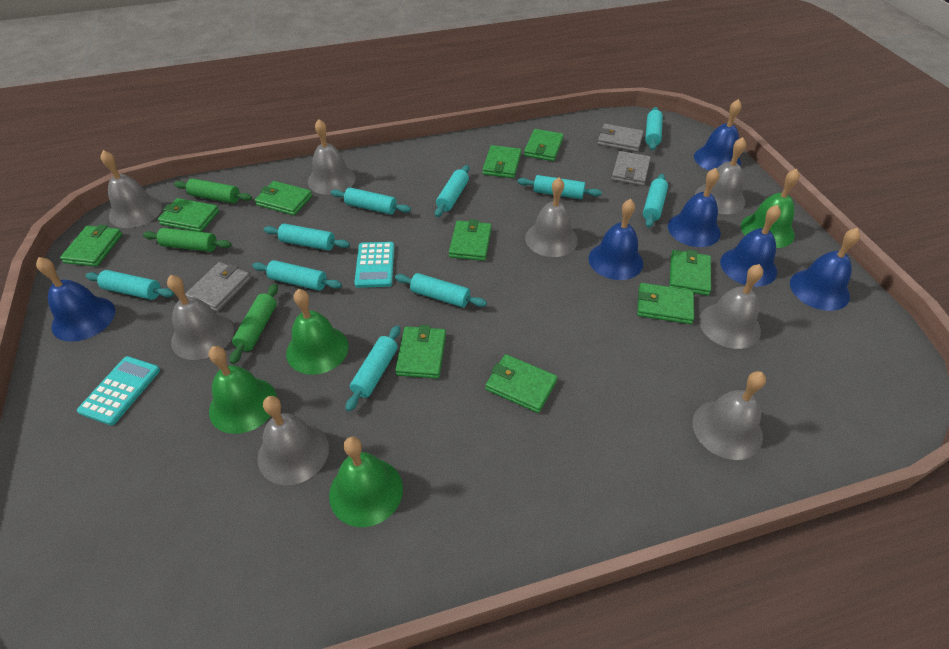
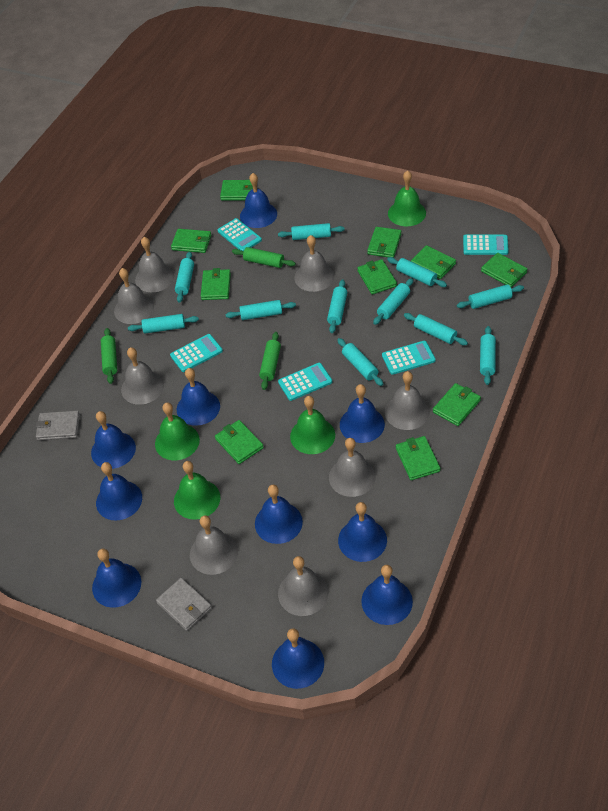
blue bell: [36,257,115,342] [589,199,643,280] [668,168,721,247] [694,99,742,171] [720,205,781,286] [790,228,860,311] = 6 -> [91,411,136,469] [92,549,141,608] [96,462,142,521] [177,368,220,426] [240,173,277,228] [255,485,303,544] [272,628,324,689] [338,502,387,562] [340,384,385,443] [361,565,413,625] = 10
grey wallet: [185,262,251,312] [597,124,644,152] [611,151,651,186] = 3 -> [35,411,80,441] [156,578,212,631] = 2
turquoise calculator: [77,356,160,425] [354,242,395,288] = 2 -> [170,334,223,372] [218,218,262,251] [278,363,332,401] [382,341,436,375] [463,235,509,255] = 5
turquoise rolling pin: [85,270,174,300] [252,260,342,291] [264,224,350,251] [331,187,411,215] [346,325,400,412] [395,273,487,308] [435,165,469,217] [517,175,602,199] [643,174,668,228] [645,107,663,150] = 10 -> [128,314,199,334] [175,252,194,303] [226,300,296,320] [278,223,345,240] [327,279,347,333] [337,338,383,386] [373,278,413,325] [387,257,447,287] [404,313,468,345] [457,284,524,309] [480,326,496,385] = 11

